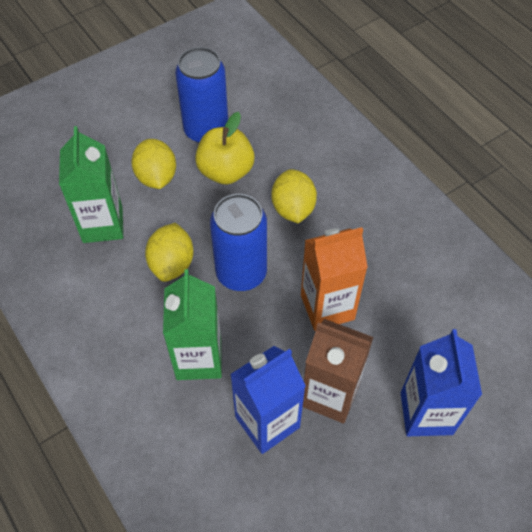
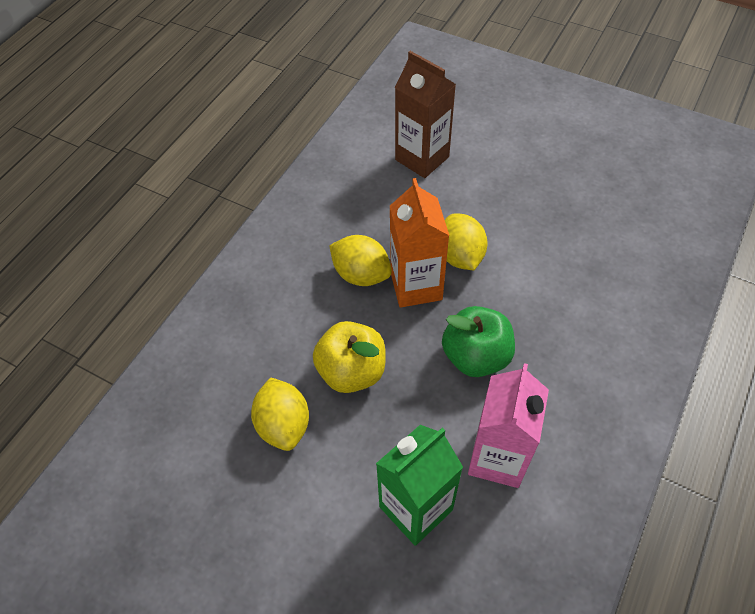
blue can: [175,47,228,143] [210,194,267,291] = 2 -> none = 0
blue carton: [230,346,306,454] [401,329,482,436] = 2 -> none = 0
green apple: none = 0 -> [442,306,515,377] = 1
green carton: [59,126,123,243] [163,269,222,380] = 2 -> [376,425,463,546] = 1
pink carton: none = 0 -> [468,363,549,488] = 1

